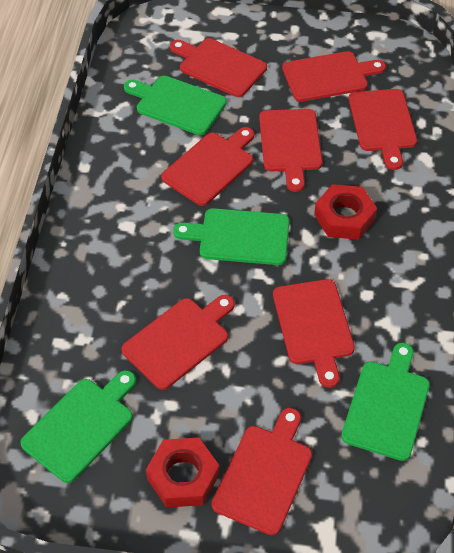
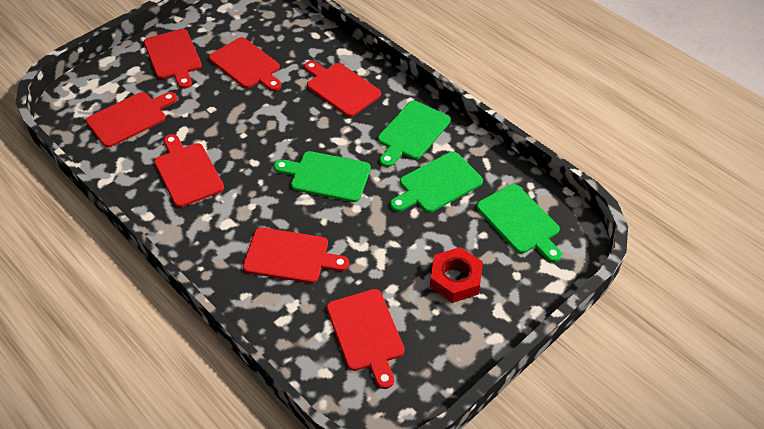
red cutting board: [121,295,235,390] [161,127,254,206] [170,38,267,97] [212,408,312,535] [259,109,323,192] [273,279,355,388] [282,51,386,102] [349,89,417,170] = 8 -> [86,92,177,148] [144,29,202,89] [154,134,224,207] [209,37,281,91] [243,228,349,283] [304,61,381,117] [327,289,405,389] = 7
red nut: [146,437,219,508] [314,184,377,240] = 2 -> [430,247,483,303] = 1

